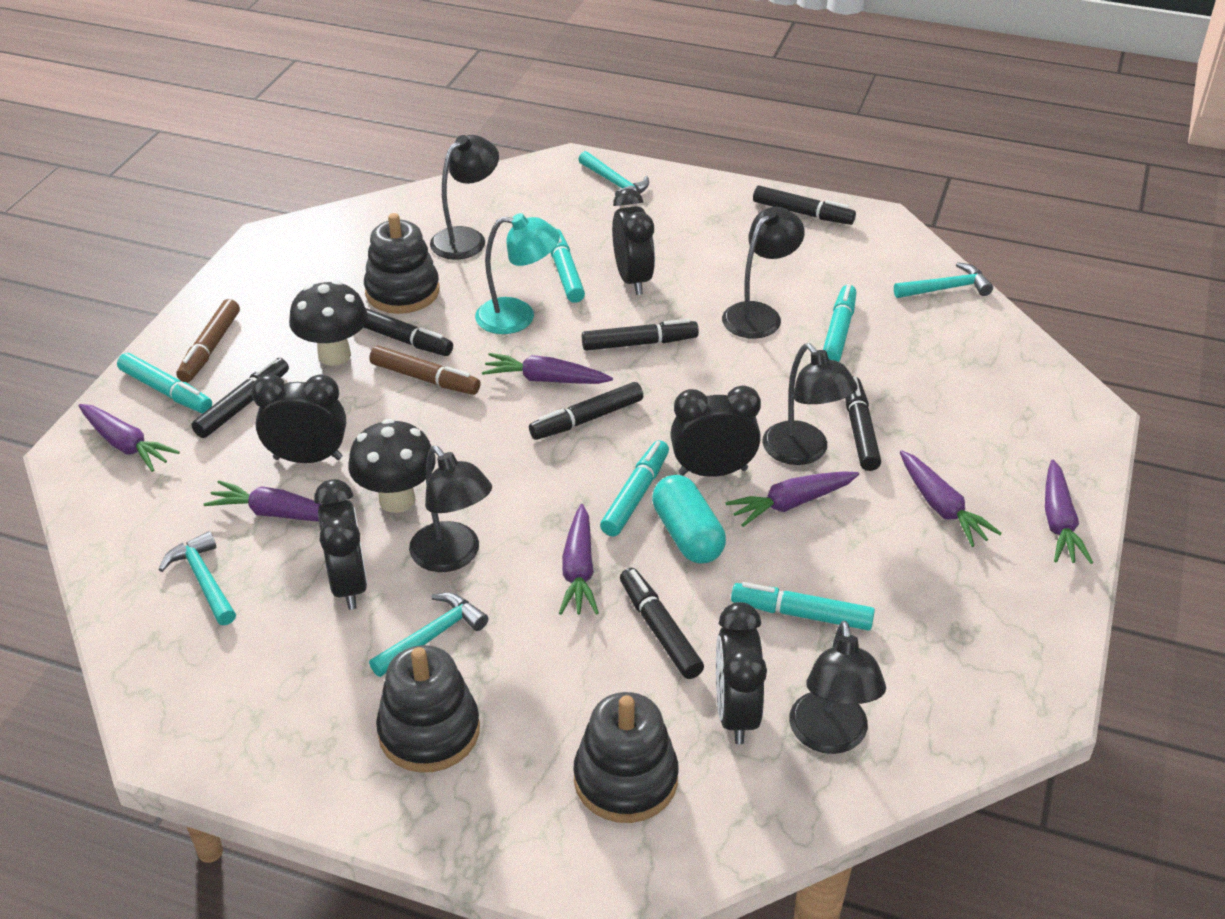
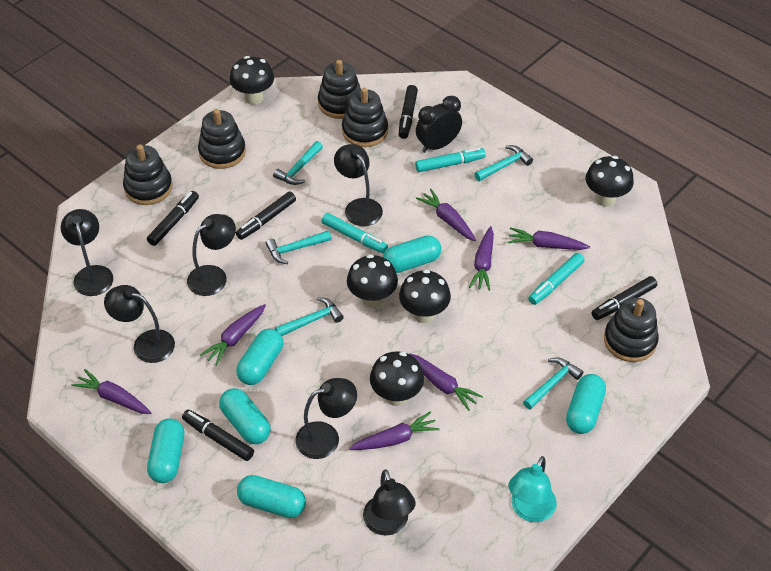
black clock: [251,374,346,463] [314,479,367,610] [612,188,655,295] [671,385,761,477] [716,602,767,744] = 5 -> [416,96,462,153] = 1
black lamp: [409,446,492,572] [430,135,499,260] [722,207,805,339] [762,343,858,465] [789,621,886,754] = 5 -> [61,209,113,296] [104,285,175,363] [187,214,236,296] [295,378,357,459] [334,144,383,226] [363,469,416,536] = 6
black marker: [191,357,289,438] [364,308,453,356] [529,382,643,440] [582,319,699,351] [620,568,704,679] [753,185,856,225] [845,376,881,471] = 7 -> [147,191,199,246] [182,410,254,461] [236,191,296,240] [399,85,418,139] [592,276,657,320] = 5
black mushroom: [289,280,368,366] [348,419,436,513] = 2 -> [230,56,274,105] [347,254,398,308] [370,351,424,406] [399,269,451,323] [586,156,634,207] = 5
black stacking toy: [364,213,440,314] [376,645,480,772] [573,692,679,823] = 3 -> [123,144,173,205] [198,109,246,169] [318,60,361,119] [342,88,388,147] [604,297,659,362] = 5
brown marker: [176,299,240,382] [369,346,480,395] = 2 -> none = 0
turquoise capsule: [652,475,726,563] = 1 -> [147,418,184,483] [219,388,271,444] [236,329,283,385] [237,475,306,518] [383,236,441,273] [566,374,606,434] = 6
turquoise hammer: [158,531,236,625] [369,593,488,677] [578,151,649,196] [894,262,993,298] = 4 -> [266,230,332,264] [273,141,323,185] [275,297,344,336] [474,145,533,181] [523,358,584,410] = 5
turquoise marker: [117,353,212,413] [550,227,585,303] [600,440,669,536] [731,582,875,631] [823,284,857,362] = 5 -> [321,213,388,254] [415,148,485,172] [528,253,584,305] = 3

